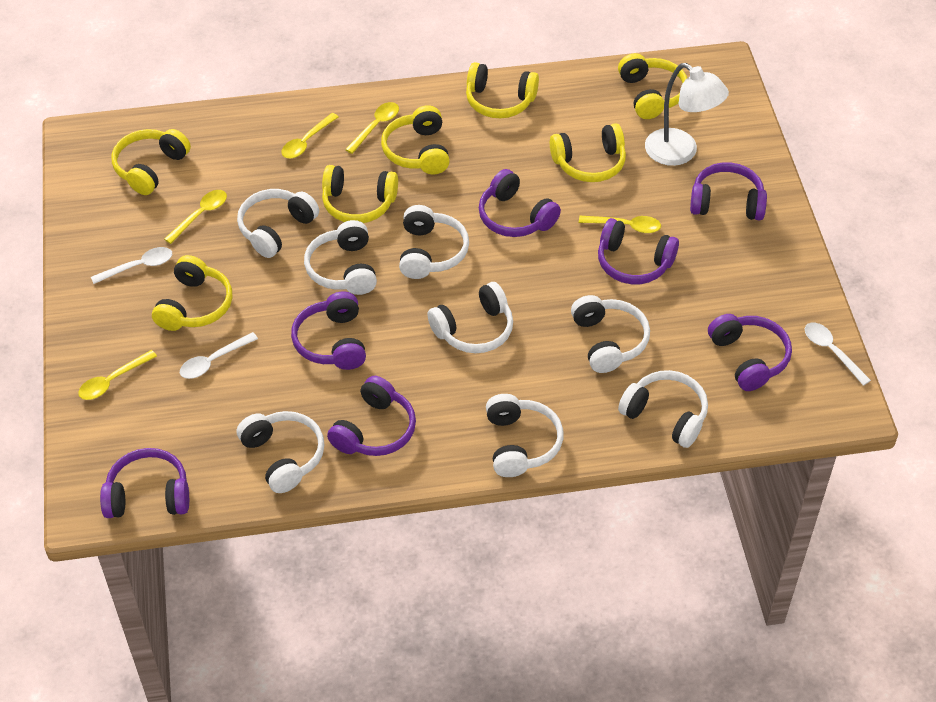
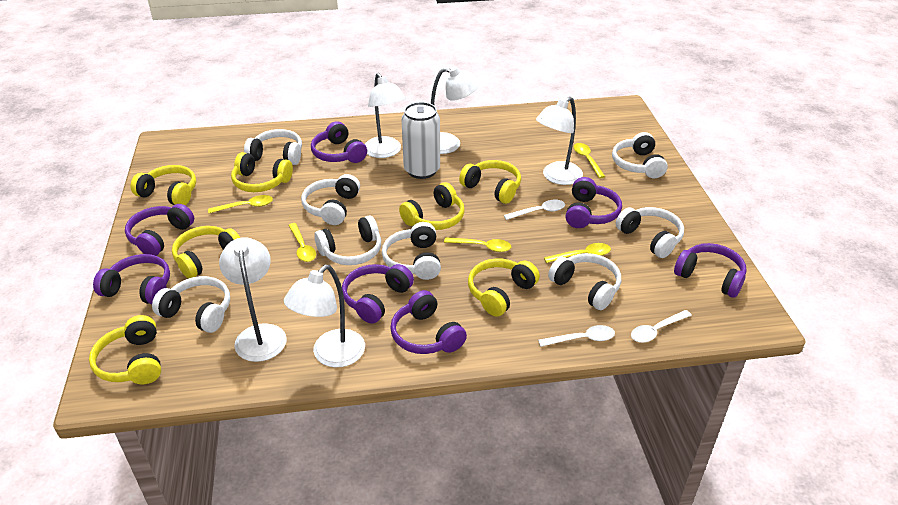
white can: none = 0 -> [401,102,440,179] = 1
white lamp: [645,63,729,166] = 1 -> [219,237,287,362] [284,265,365,367] [365,73,406,158] [431,66,480,154] [536,97,583,185] = 5

